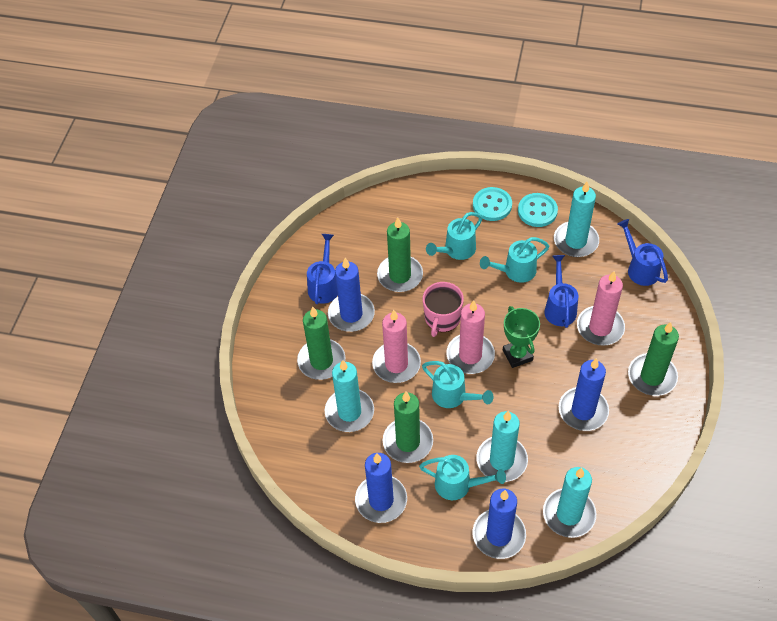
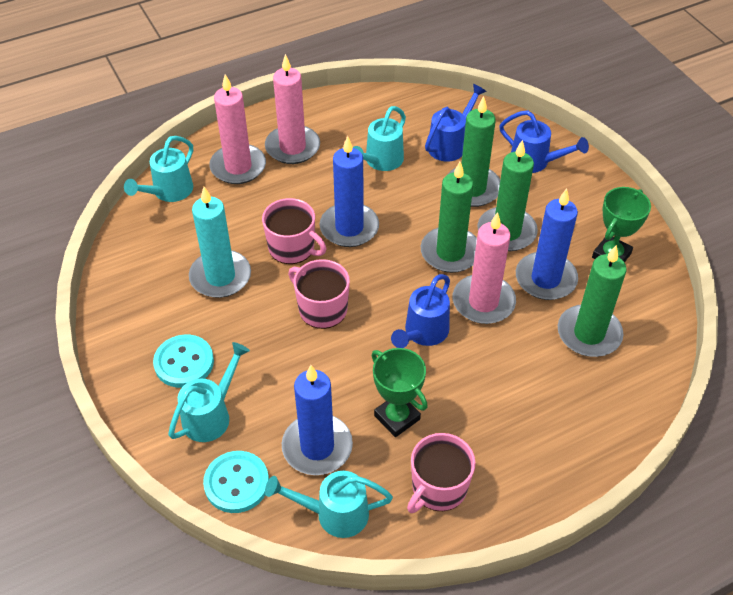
blue candle: [328,258,375,332] [355,453,407,523] [473,489,526,559] [559,358,609,431] = 4 -> [282,365,353,475] [320,136,379,247] [516,188,578,300] = 3
green trophy: [503,306,540,368] = 1 -> [372,348,428,437] [592,187,651,263] = 2
pink mug: [423,282,464,337] = 1 -> [262,198,326,264] [288,259,350,329] [407,433,476,513] = 3
turquoise candle: [325,360,374,432] [476,411,528,482] [543,467,596,538] [554,182,599,257] = 4 -> [189,187,251,298] = 1

